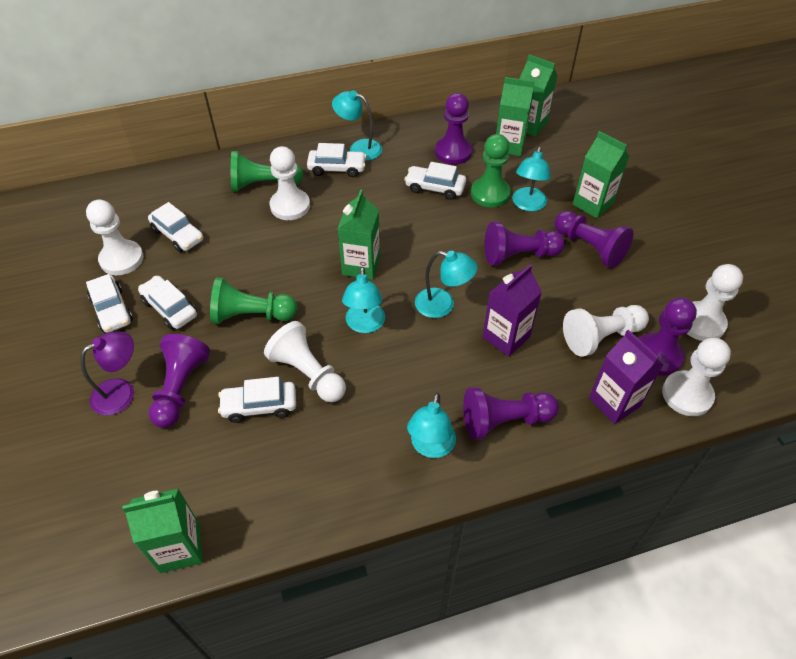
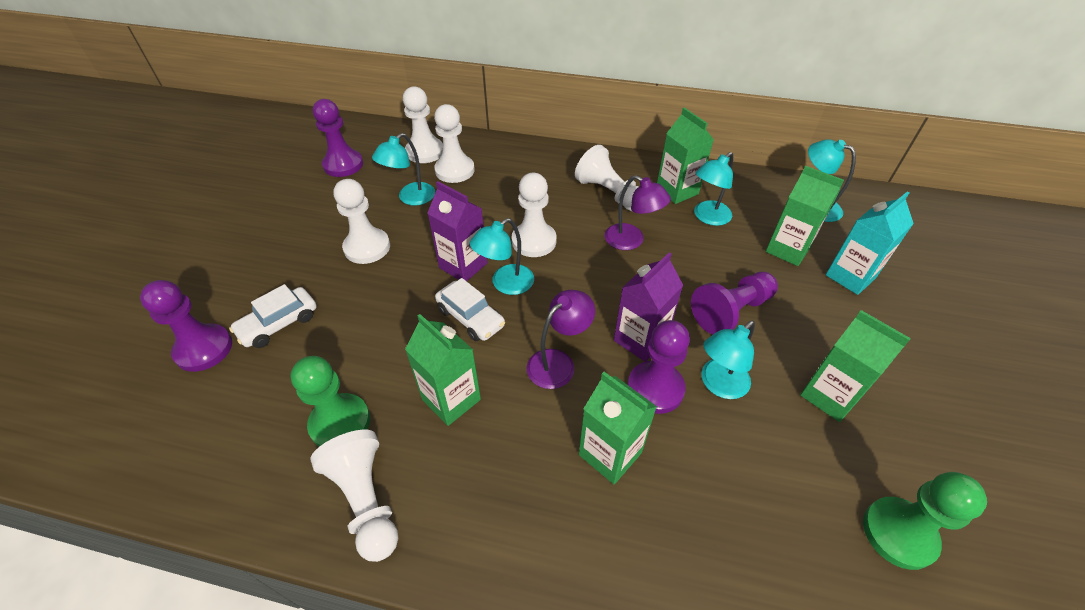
green pawn: [210,277,297,324] [231,151,303,192] [471,134,511,208] = 3 -> [290,356,370,447] [863,472,987,570] = 2
purple lamp: [81,332,134,415] = 1 -> [527,290,595,389] [604,175,671,250] = 2
purple pawn: [149,334,210,428] [435,93,472,165] [463,387,559,440] [485,222,565,265] [554,211,633,268] [639,297,697,376] = 6 -> [140,280,232,372] [313,99,363,177] [628,320,690,414] [691,272,778,335] = 4
turquoise carton: none = 0 -> [826,192,914,295] = 1
white car: [86,274,133,333] [138,276,197,330] [148,202,203,252] [218,377,296,423] [307,143,366,177] [404,162,466,200] = 6 -> [229,284,317,348] [435,278,505,341] = 2

